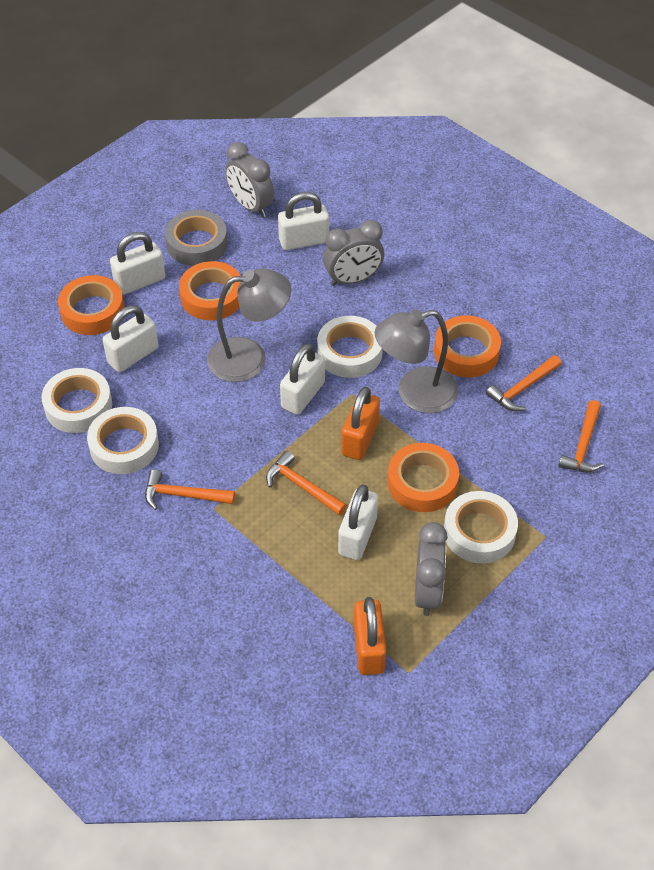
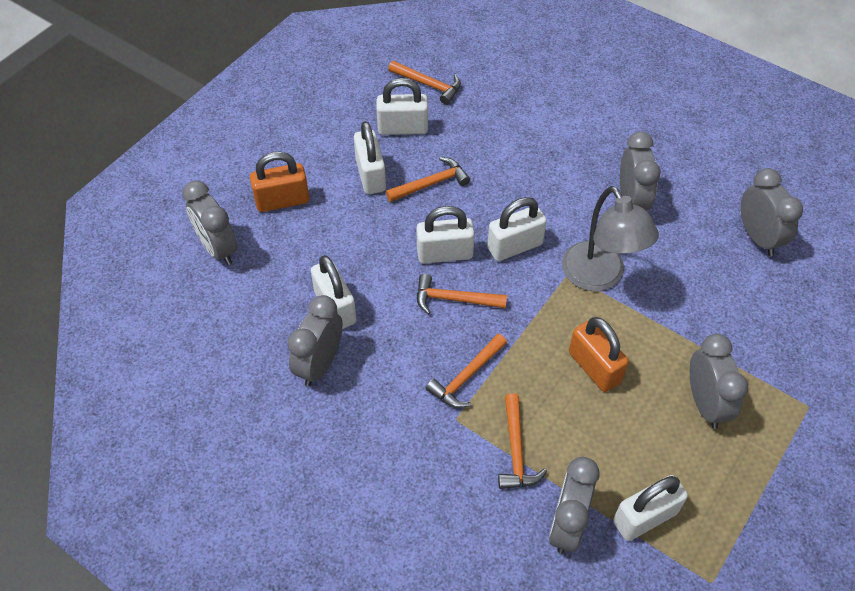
grey clock: [225,142,274,218] [323,220,384,286] [415,522,448,616] = 3 -> [183,181,237,265] [288,295,342,386] [549,457,600,554] [620,131,661,211] [690,334,748,429] [741,168,803,256] = 6
grey lamp: [207,269,291,382] [375,310,458,413] = 2 -> [562,186,659,291] = 1
grey tape: [165,210,228,266] = 1 -> none = 0
orange hammer: [145,470,235,510] [266,451,347,515] [486,355,561,411] [558,400,604,472] = 4 -> [386,157,470,202] [388,61,461,105] [417,274,507,314] [426,334,507,408] [498,393,547,489] = 5
orange tape: [58,275,124,335] [179,261,241,320] [388,443,459,512] [434,315,501,378] = 4 -> none = 0
white padlock: [103,305,158,372] [110,232,165,295] [278,192,329,250] [280,343,325,415] [338,484,378,560] = 5 -> [311,255,357,329] [354,121,386,194] [377,78,428,135] [417,206,475,264] [487,197,547,261] [613,475,688,541] = 6
white tape: [41,368,112,433] [87,407,159,474] [317,316,383,378] [444,491,518,563] = 4 -> none = 0

